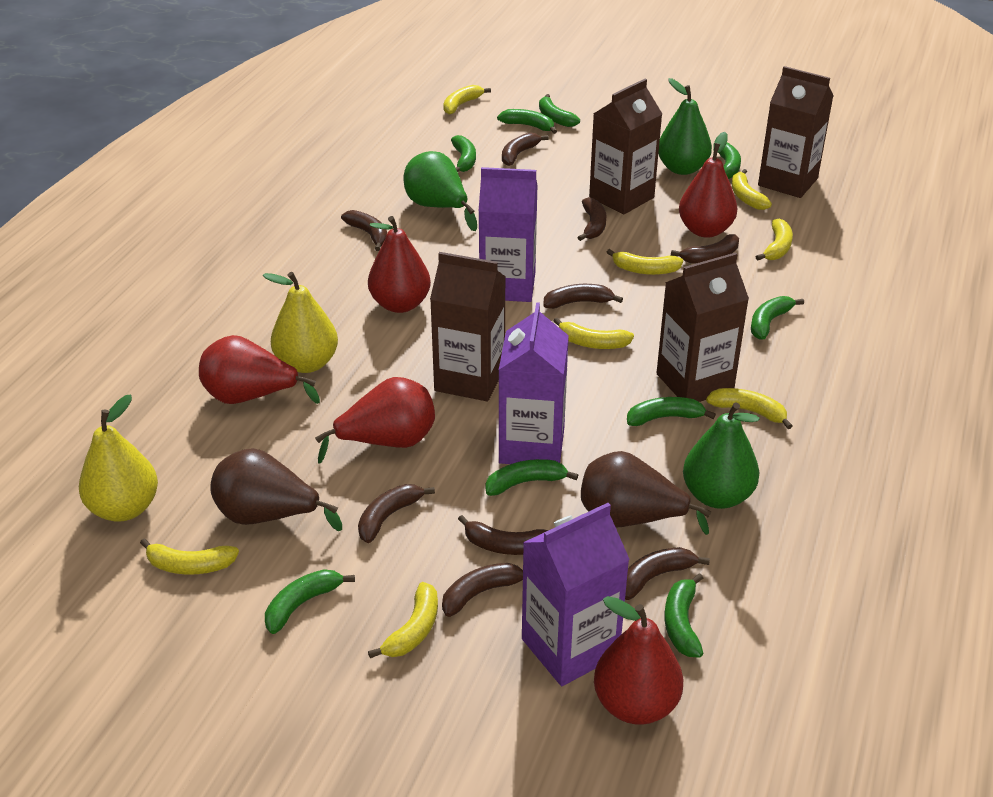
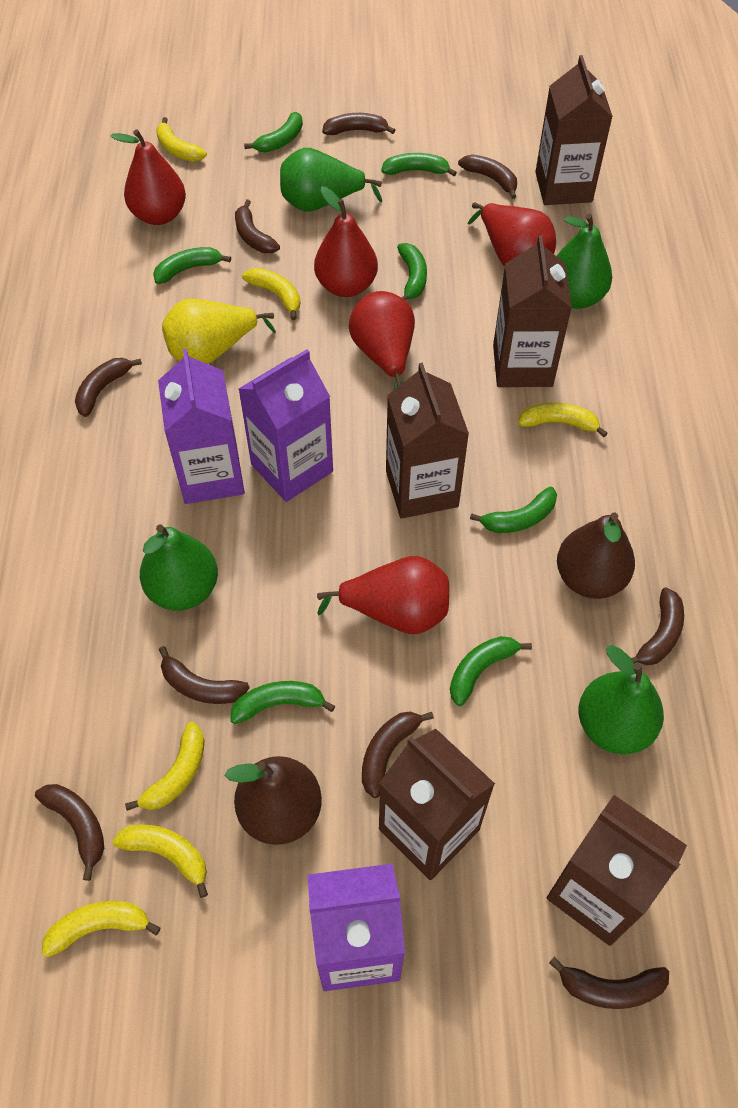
brown carton: [430,252,506,402] [589,79,662,214] [657,252,749,402] [758,66,834,198] = 4 -> [379,729,495,880] [386,363,469,519] [493,235,572,387] [535,55,613,205] [547,795,687,946] = 5
green banana: [265,569,355,634] [451,135,476,172] [485,459,578,496] [497,109,557,134] [539,94,580,127] [627,397,716,426] [665,573,704,658] [719,142,741,179] [751,296,804,340] = 9 -> [153,247,231,284] [230,681,335,724] [244,112,303,152] [381,153,457,176] [397,243,427,301] [450,636,532,706] [470,487,557,533] = 7
green pear: [403,151,477,231] [658,78,712,175] [683,402,760,509] = 3 -> [140,525,218,611] [280,148,382,212] [556,214,612,309] [579,645,664,754] = 4
yellow banana: [140,538,239,575] [368,582,438,658] [443,85,491,115] [554,318,634,349] [607,249,683,275] [706,388,792,429] [732,169,772,210] [756,218,793,260] = 8 -> [42,901,160,958] [112,824,208,898] [125,722,205,811] [156,117,207,162] [242,268,300,320] [518,403,608,437] = 6
yellow pear: [79,395,158,522] [263,272,338,373] = 2 -> [162,299,276,364] = 1

